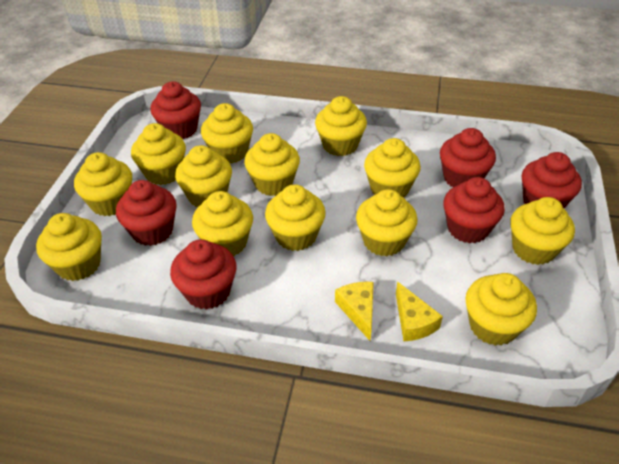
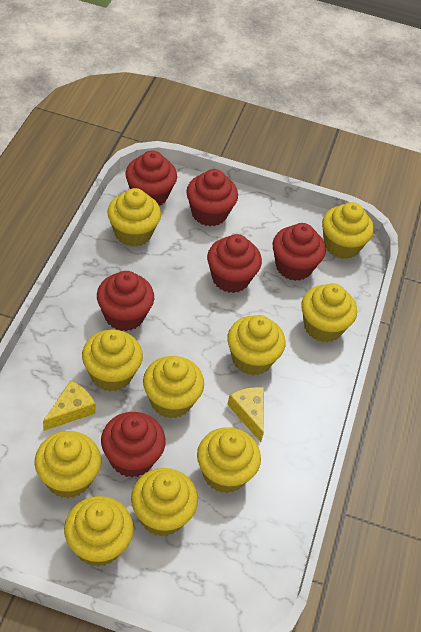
yellow cupcake: [36,213,102,281] [74,152,132,216] [131,123,186,185] [175,145,232,207] [192,191,253,256] [201,103,253,164] [244,133,300,196] [265,184,326,251] [315,96,367,156] [356,189,417,256] [364,138,421,197] [465,273,537,346] [510,197,575,265] = 13 -> [35,431,101,498] [64,496,134,567] [82,330,143,391] [107,188,161,247] [131,468,198,537] [143,356,204,418] [197,427,261,493] [227,315,285,375] [301,283,357,342] [322,202,374,259] = 10

